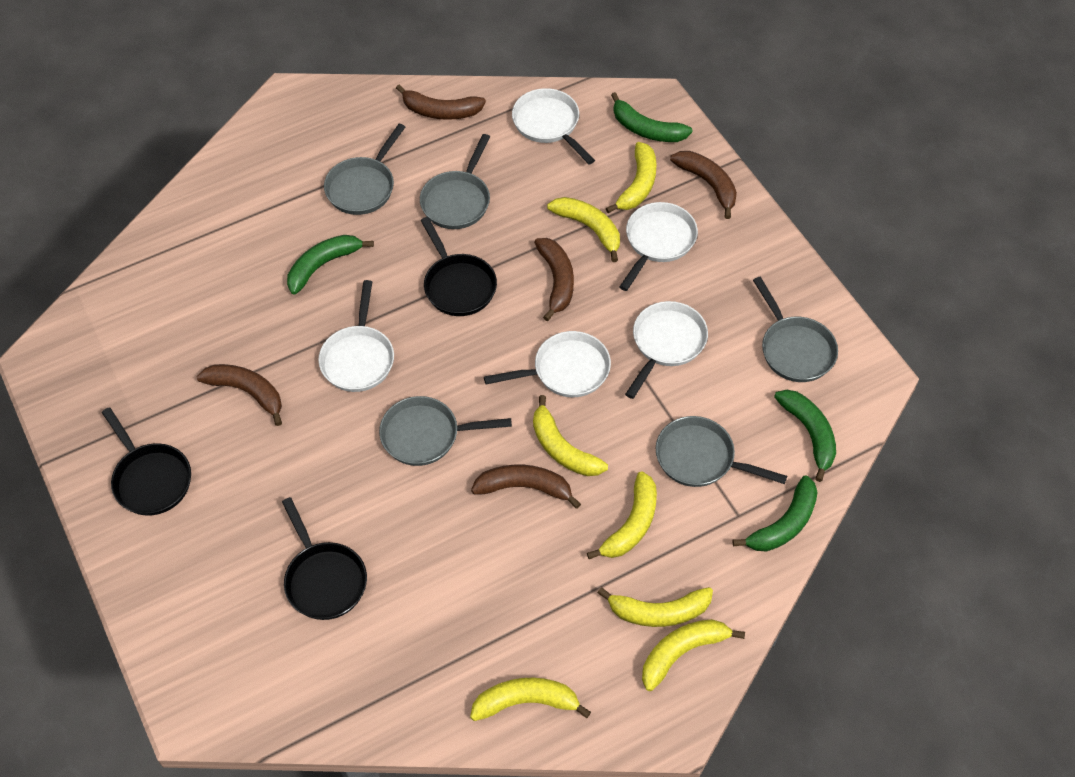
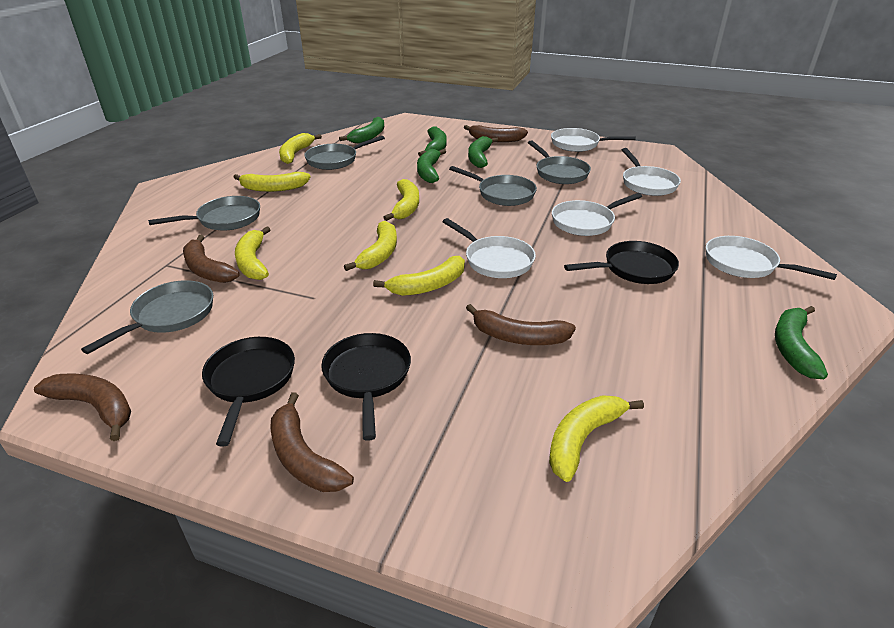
green banana: [287,235,374,294] [611,92,692,142] [733,476,818,551] [774,390,836,482] = 4 -> [339,117,384,143] [417,149,446,183] [418,127,447,156] [468,136,498,168] [775,306,828,379] = 5

